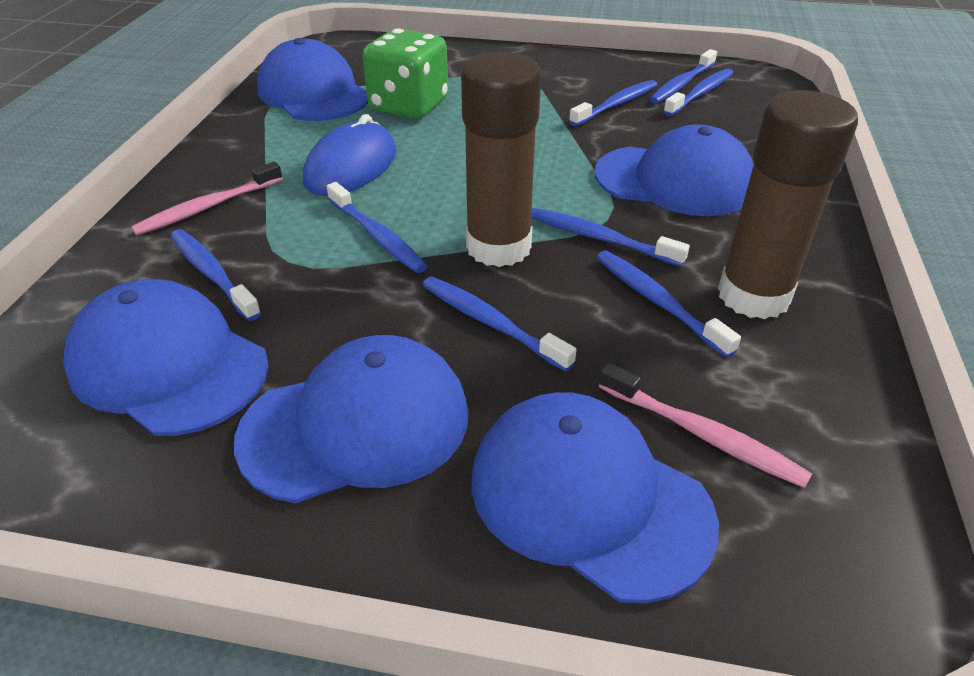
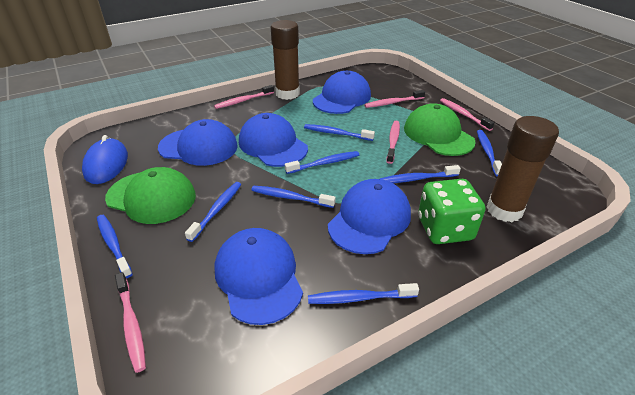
green cap: none = 0 -> [105,167,196,224] [404,103,476,156] = 2
pink toothbrush: [131,161,283,235] [599,363,812,488] = 2 -> [115,272,146,373] [214,85,274,109] [364,90,425,108] [387,121,400,164] [440,98,494,131] = 5

